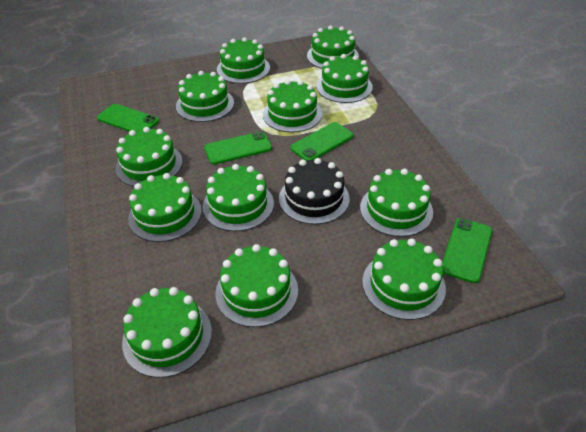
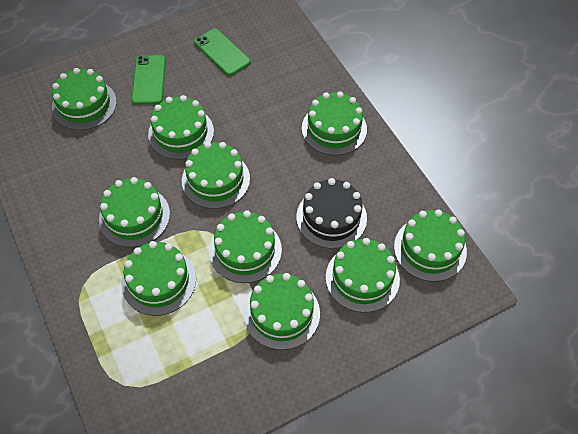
green cake: [116,127,183,187] [122,287,212,378] [128,173,202,242] [176,71,234,122] [202,164,274,231] [215,244,298,327] [217,37,270,84] [263,80,322,133] [307,26,359,69] [316,54,373,103] [360,169,433,237] [362,238,446,320] = 12 -> [52,68,117,130] [99,177,170,248] [121,241,196,316] [148,95,214,160] [182,142,250,209] [209,210,282,283] [244,273,320,350] [302,91,367,156] [326,238,400,313] [394,210,467,282] = 10
green phone: [97,104,159,132] [205,131,272,165] [290,122,354,161] [442,218,492,283] = 4 -> [132,55,166,105] [194,29,251,76] = 2

